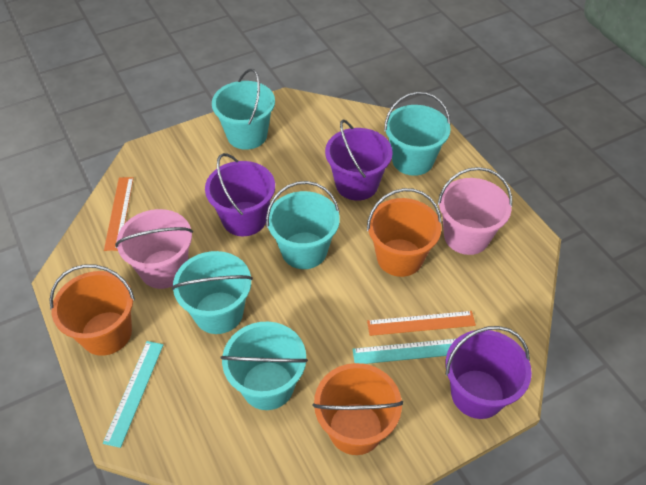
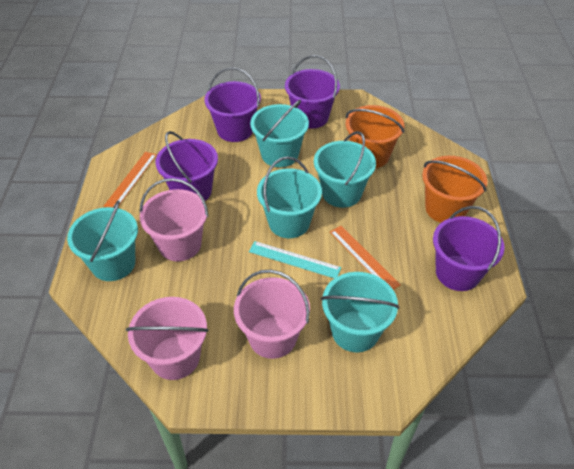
orange bucket: [49,264,135,356] [312,363,403,455] [367,188,442,277] = 3 -> [346,105,404,168] [422,156,487,223] = 2
pink bucket: [115,209,193,289] [438,167,512,255] = 2 -> [126,297,208,380] [140,178,208,261] [234,270,310,359] = 3
purple bucket: [205,153,275,236] [325,119,393,201] [446,326,532,419] = 3 -> [156,131,218,201] [204,67,261,142] [285,55,340,129] [433,206,505,291] = 4
turquoise ruler: [103,341,163,448] [352,339,456,364] = 2 -> [249,241,341,278] = 1

